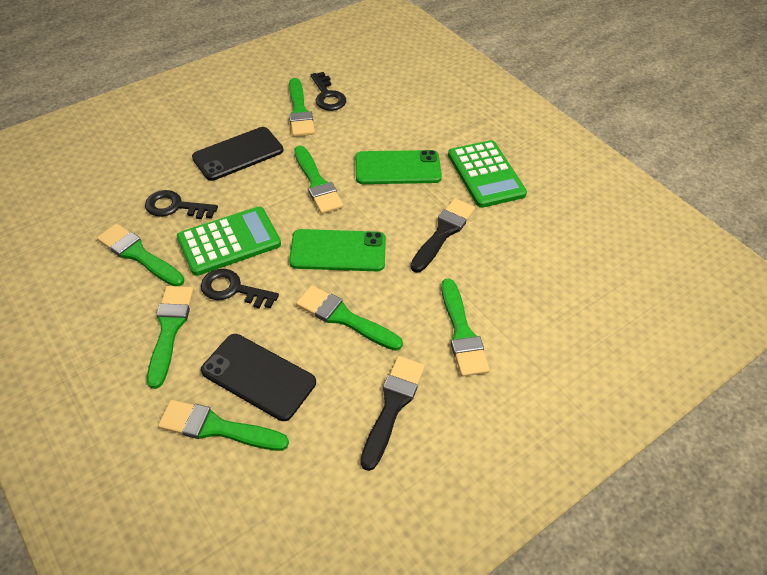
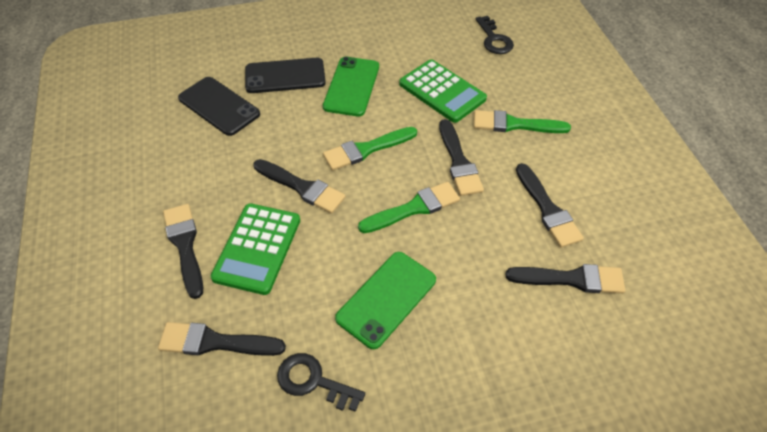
black brush: [360,356,425,471] [410,198,475,272] = 2 -> [158,322,286,356] [163,204,203,299] [254,159,346,214] [439,119,484,196] [506,264,625,293] [516,163,584,248] = 6
black key: [145,190,218,219] [201,269,279,308] [311,72,346,111] = 3 -> [277,353,365,412] [476,16,514,54] = 2
green brush: [97,223,184,286] [147,286,193,389] [158,400,289,451] [289,78,315,137] [294,146,343,214] [296,285,403,351] [441,278,490,377] = 7 -> [323,127,417,170] [358,182,460,233] [474,110,571,133] = 3

